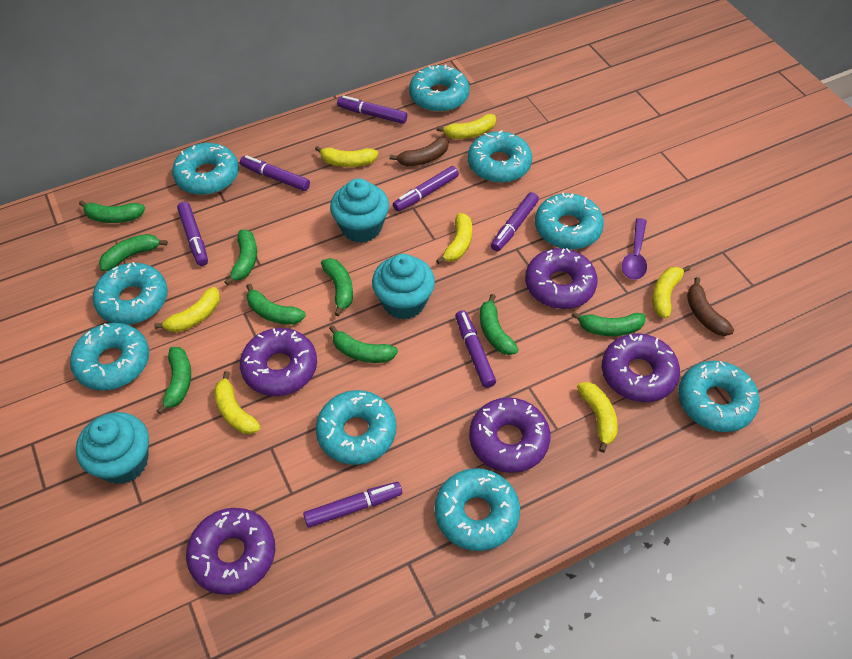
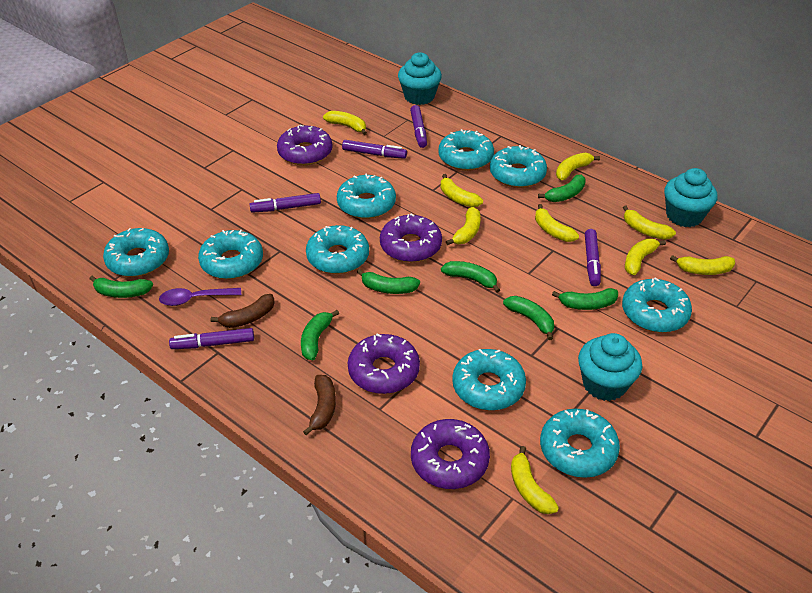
green banana: [79,200,145,223] [99,234,168,271] [157,347,191,414] [224,230,257,285] [246,284,306,325] [321,258,353,316] [329,325,398,363] [480,294,519,355] [572,312,646,336] = 9 -> [90,276,153,298] [301,310,339,360] [357,269,420,294] [441,261,500,293] [503,296,554,340] [538,175,586,202] [552,288,618,310] = 7
purple donut: [186,508,275,595] [240,328,317,396] [469,397,550,473] [525,248,597,309] [602,333,680,402] = 5 -> [277,125,333,165] [348,334,420,394] [380,214,442,262] [411,419,490,489] = 4
purple marker: [177,202,208,266] [240,155,310,191] [303,482,402,528] [337,96,407,124] [393,166,459,212] [455,310,496,388] [491,192,539,251] = 7 -> [169,328,254,349] [249,193,321,213] [342,140,407,159] [410,105,427,148] [585,229,601,286] = 5
yellow banana: [154,287,220,333] [214,371,261,434] [315,146,378,167] [436,213,472,264] [437,114,496,139] [577,382,618,453] [652,266,690,319] = 7 -> [323,111,367,135] [441,174,483,207] [446,207,481,245] [511,446,559,514] [535,204,579,242] [556,153,600,180] [623,206,676,240] [625,239,666,275] [670,255,735,275] = 9

